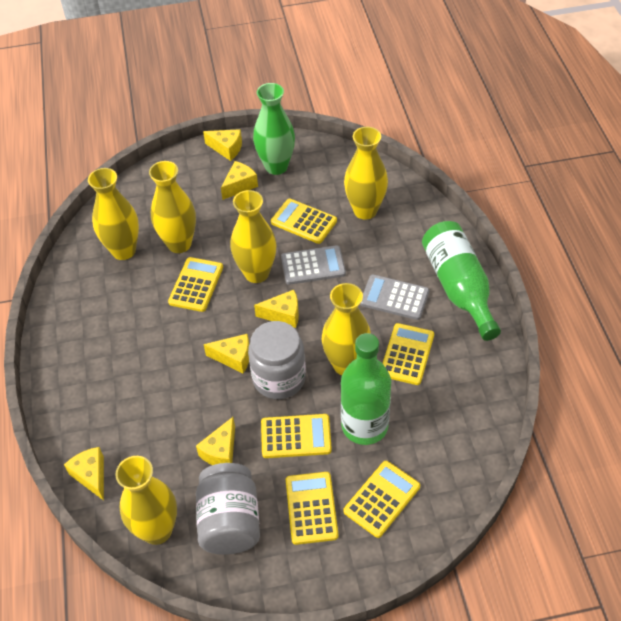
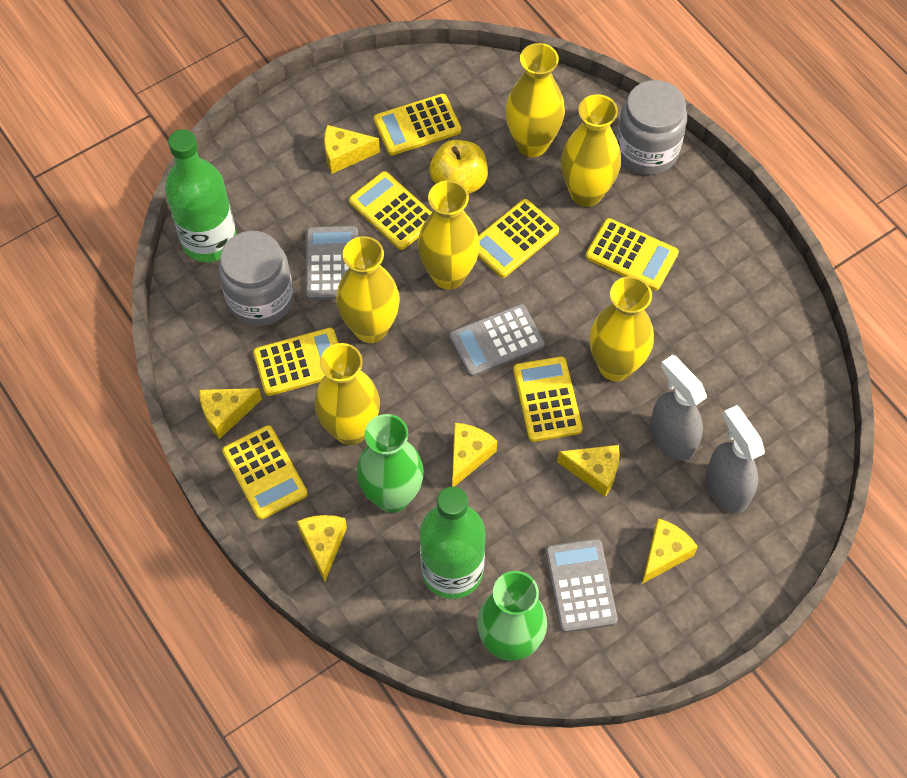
green vase: [253,83,295,175] = 1 -> [357,414,424,513] [477,571,547,661] = 2
grey calculator: [281,245,346,285] [360,274,429,320] = 2 -> [306,226,358,300] [449,304,545,377] [546,539,618,633] = 3
grey spray bottle: none = 0 -> [650,355,707,461] [706,405,765,513] = 2
yellow apple: none = 0 -> [429,140,488,194] = 1
yellow calculator: [168,257,223,312] [261,414,332,458] [271,199,337,244] [286,472,338,545] [343,461,420,538] [382,323,434,385] = 6 -> [222,425,308,519] [253,328,338,396] [349,171,432,250] [374,94,461,155] [478,199,559,278] [513,356,583,442] [586,218,679,290] = 7

